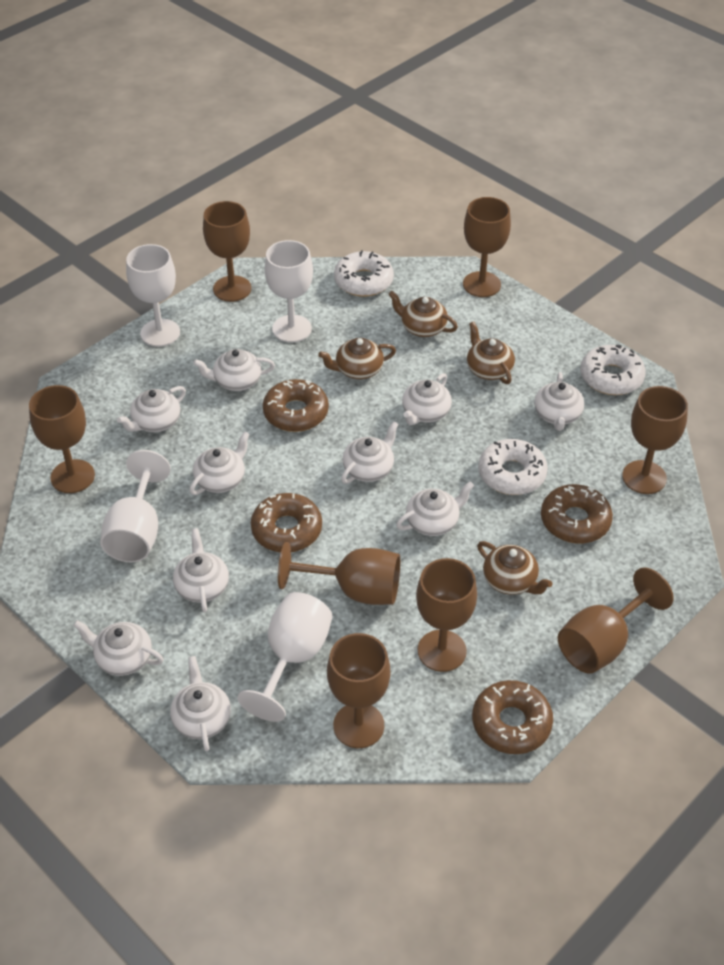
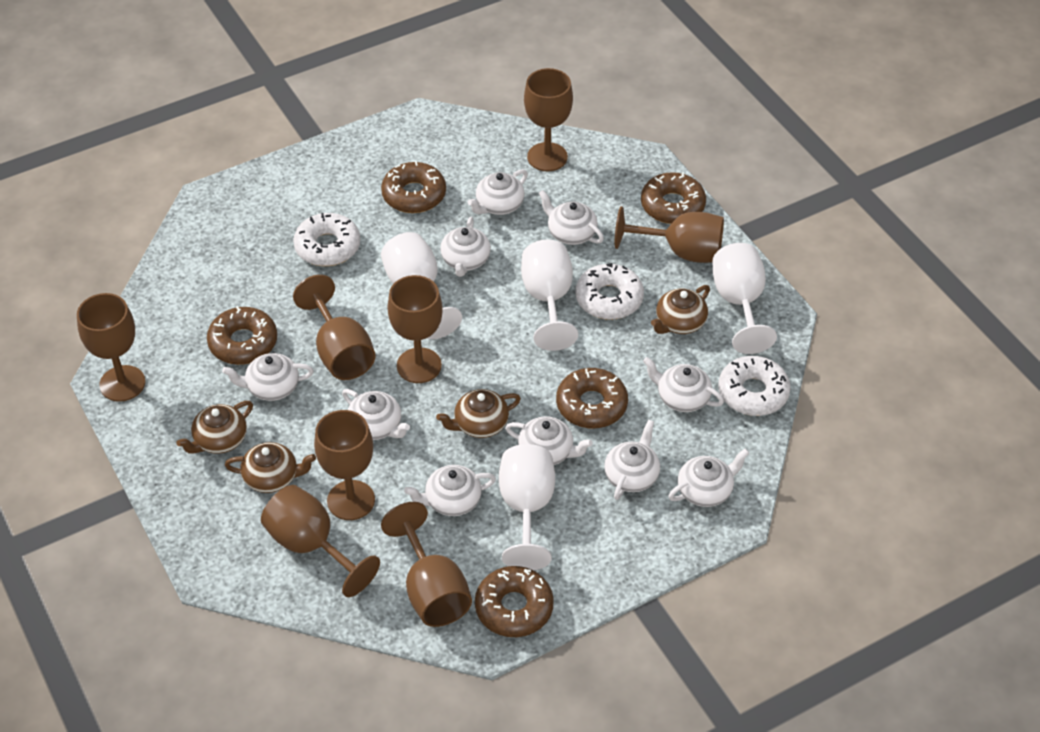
brown donut: [251,493,322,553] [263,379,329,432] [472,680,553,754] [541,484,613,544] = 4 -> [207,306,277,365] [381,161,446,213] [475,566,554,637] [556,368,628,429] [641,172,706,224] = 5

